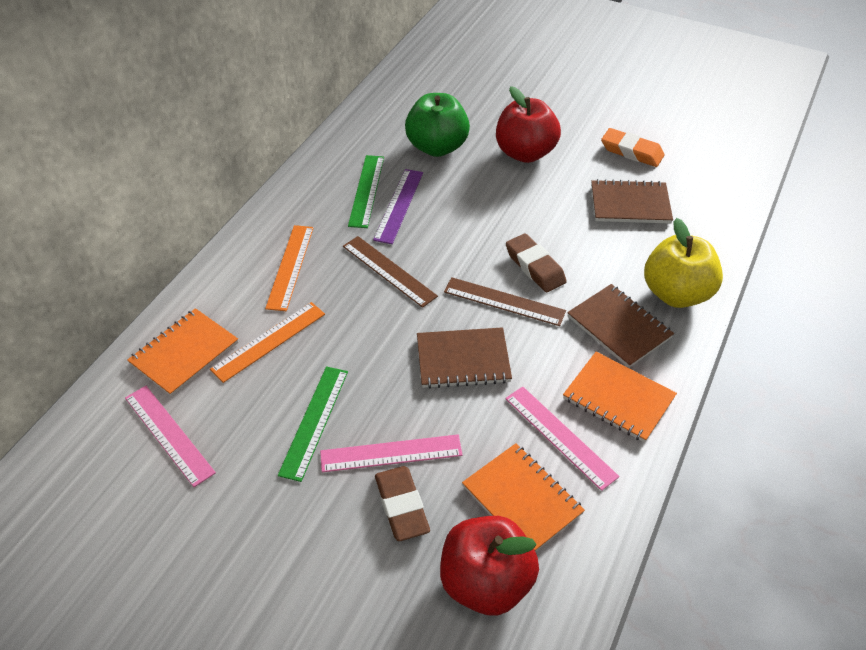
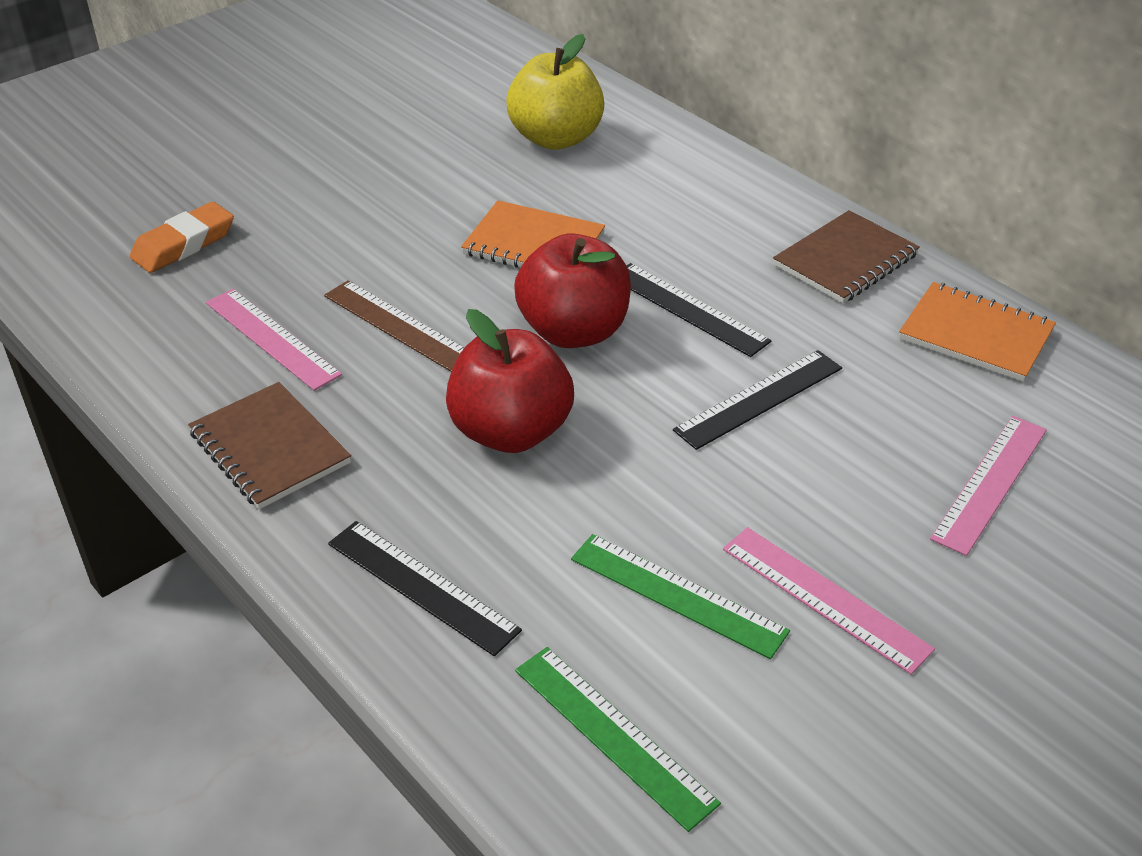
black ruler: none = 0 -> [328,521,522,656] [627,263,771,357] [673,350,842,450] = 3
brown eraser: [375,466,430,541] [506,233,567,292] = 2 -> none = 0
brown notebook: [417,327,512,389] [567,284,674,368] [591,179,673,224] = 3 -> [188,382,351,509] [773,210,920,303] = 2
brown ruler: [343,236,438,308] [444,277,566,326] = 2 -> [324,280,464,372] = 1
green apple: [405,93,470,157] = 1 -> none = 0
orange notebook: [127,308,238,396] [462,443,585,552] [563,352,677,443] = 3 -> [461,200,605,267] [899,282,1056,382] = 2
orange ruler: [210,302,325,383] [265,225,314,311] = 2 -> none = 0
purple ruler: [373,169,423,244] = 1 -> none = 0

